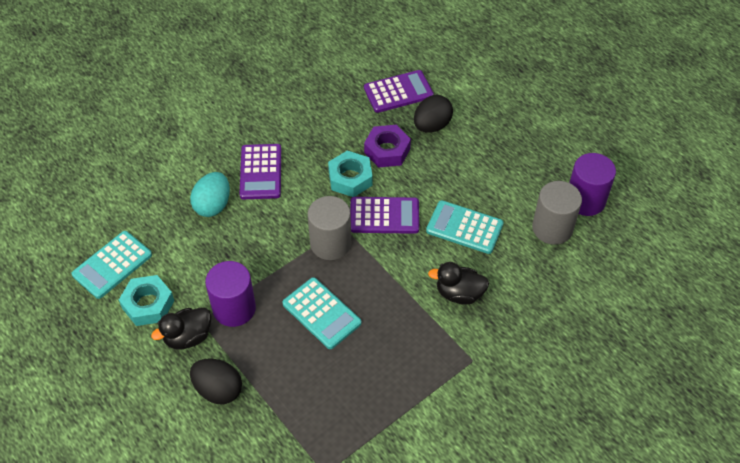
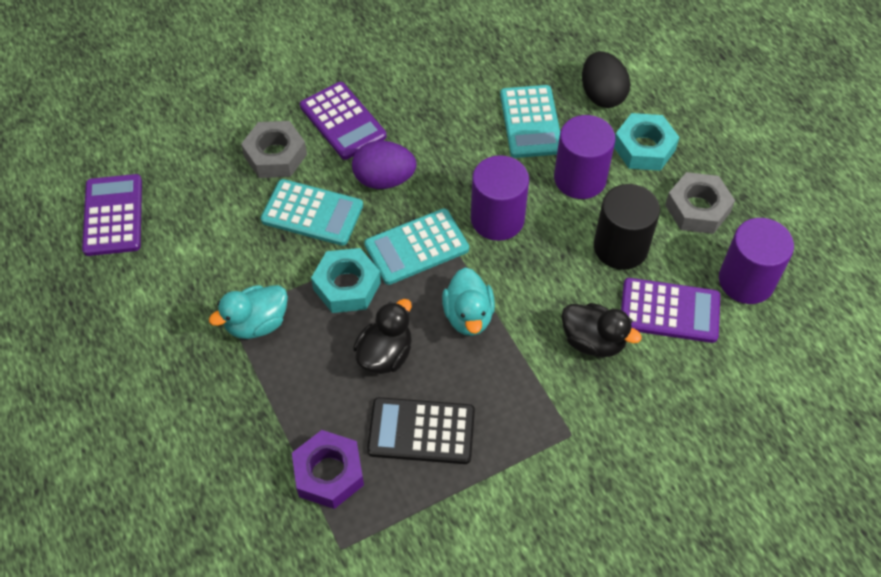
black calculator: none = 0 -> [367,397,475,464] = 1
black cylinder: none = 0 -> [594,184,660,270] = 1
black egg: [190,359,242,404] [414,95,453,133] = 2 -> [582,51,631,108] = 1
grey cylinder: [307,196,351,260] [532,181,582,245] = 2 -> none = 0
grey nut: none = 0 -> [241,121,307,178] [665,172,735,234] = 2
purple cylinder: [205,261,256,327] [569,153,616,216] = 2 -> [471,155,529,241] [554,115,616,199] [719,218,794,304] = 3
purple egg: none = 0 -> [352,141,417,189] = 1
turquoise duck: none = 0 -> [209,285,288,339] [442,268,495,336] = 2
turquoise egg: [190,172,230,217] = 1 -> none = 0

